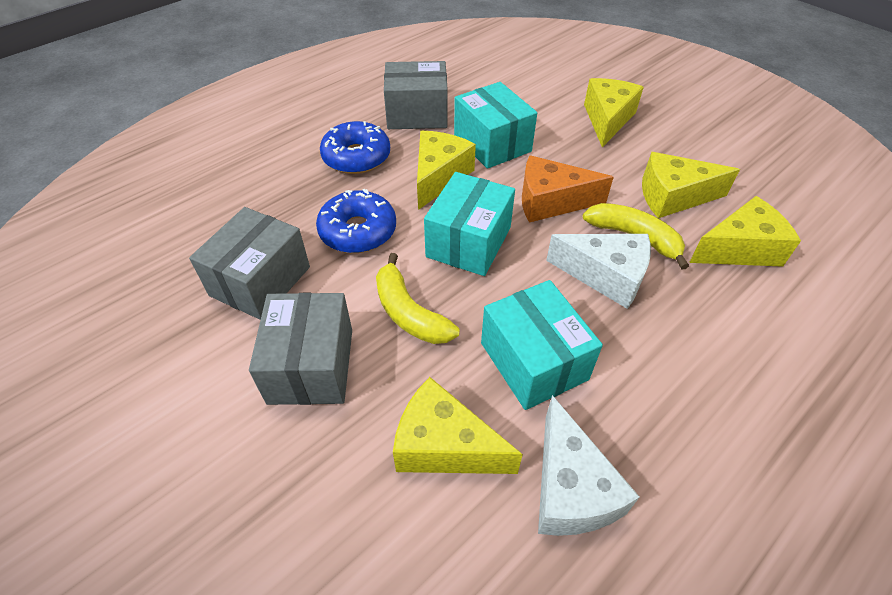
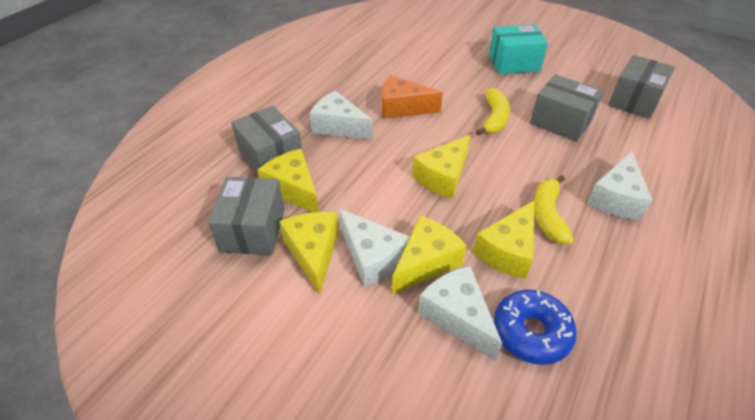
blue donut: [316,189,396,253] [320,121,390,174] = 2 -> [494,290,577,365] = 1
grey box: [189,207,310,320] [249,293,352,405] [384,61,448,129] = 3 -> [208,177,285,255] [231,106,303,174] [530,74,603,141] [608,55,675,119] = 4
turquoise box: [424,172,515,276] [454,82,537,169] [481,280,603,410] = 3 -> [489,25,548,74] = 1
white cheese: [538,395,639,536] [546,234,651,309] = 2 -> [310,91,373,140] [339,208,409,287] [418,266,503,361] [587,151,653,220] = 4

